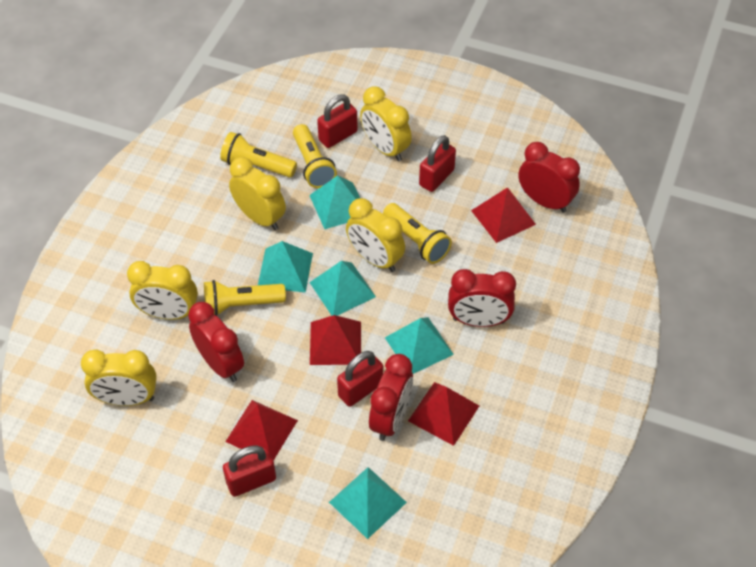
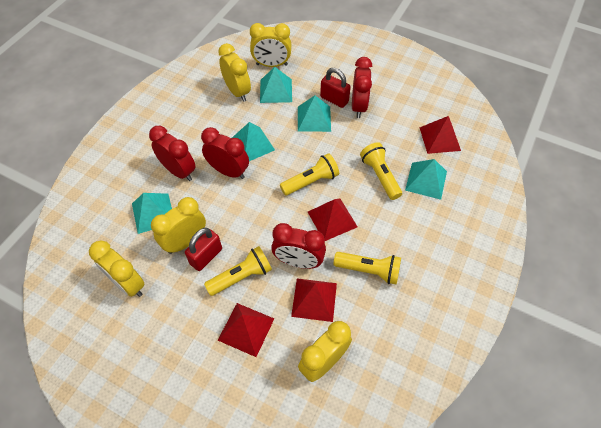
red padlock: [223,445,276,497] [317,95,358,148] [337,351,383,407] [419,135,456,192] = 4 -> [185,228,222,271] [320,68,351,108] = 2

